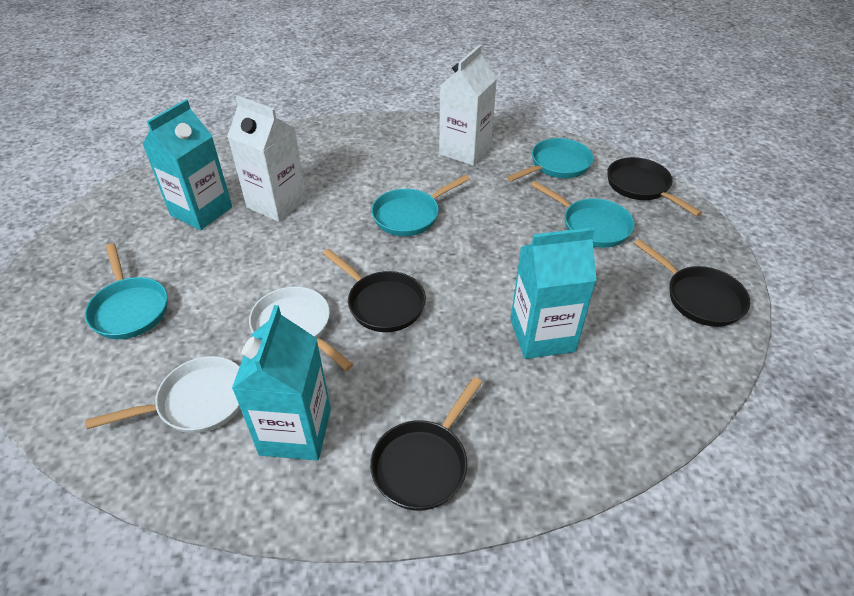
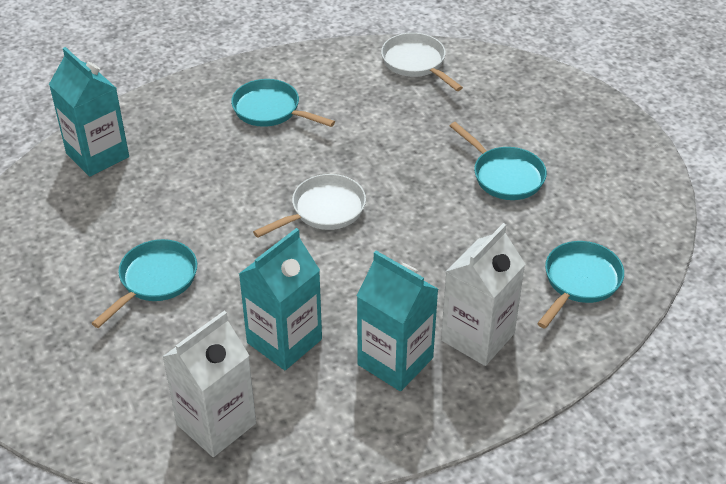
black pan: [323,249,426,332] [370,377,483,511] [607,157,702,216] [634,239,750,327] = 4 -> none = 0

